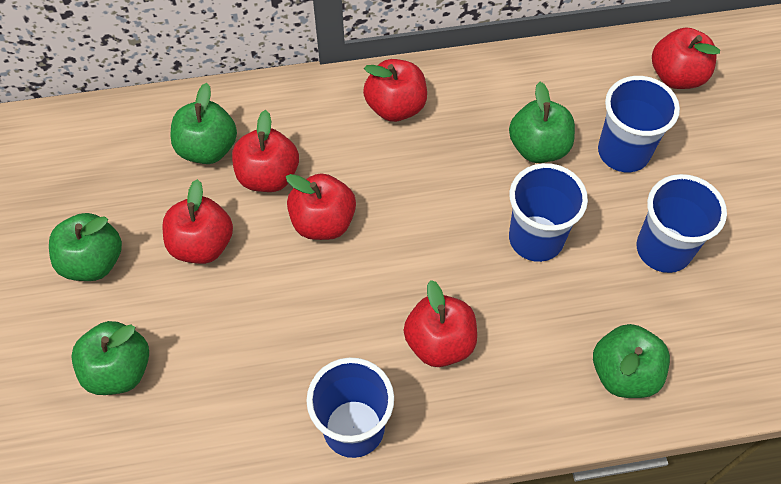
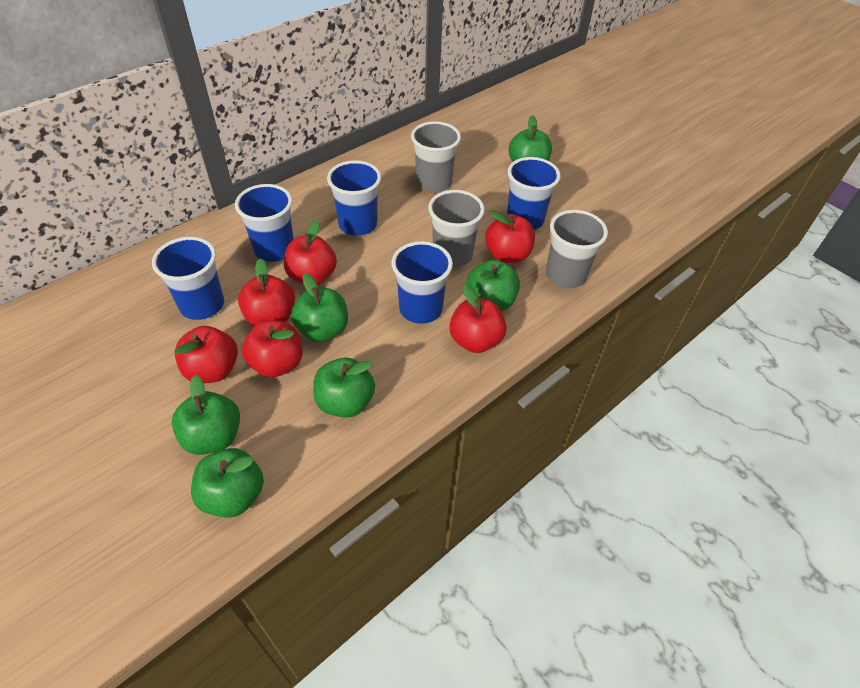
blue cup: [306,357,394,458] [509,163,588,262] [598,76,680,172] [637,174,727,273] = 4 -> [152,237,224,320] [235,184,294,262] [327,160,381,236] [391,241,453,324] [507,157,561,230] = 5
green apple: [49,213,122,281] [71,321,149,395] [171,83,237,164] [509,82,575,163] [593,324,670,398] = 5 -> [172,375,240,455] [191,448,264,518] [291,273,348,342] [313,358,375,418] [466,260,520,311] [509,115,552,162] = 6
grey cup: none = 0 -> [411,121,461,193] [428,190,485,267] [546,210,608,288] = 3

